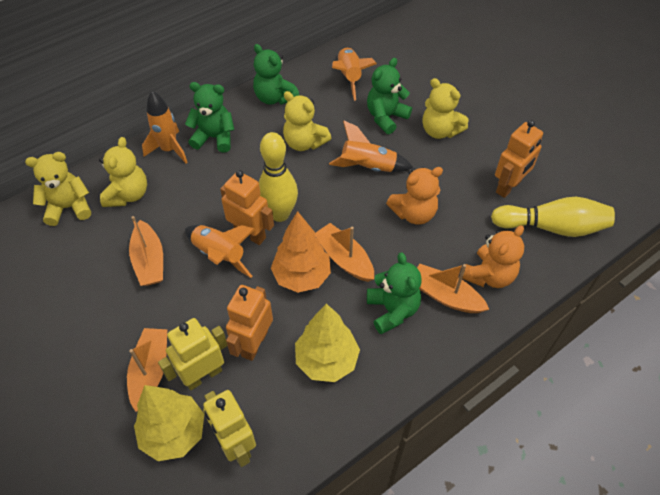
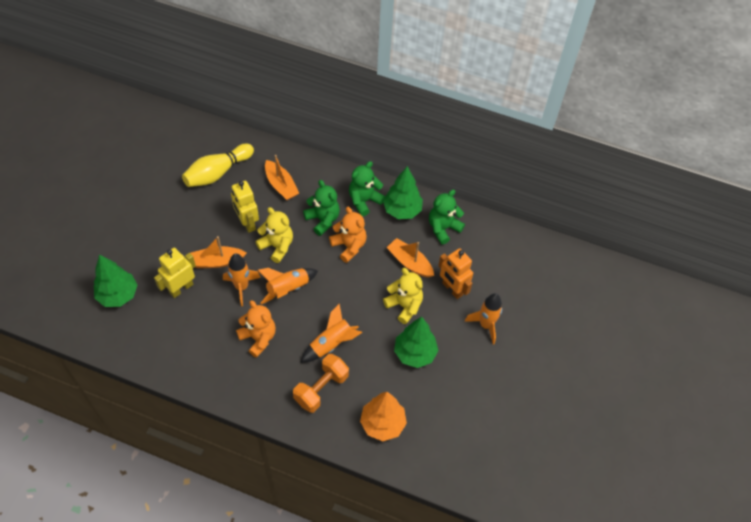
green teddy bear: [185,82,234,153] [253,44,299,105] [367,58,412,134] [367,252,422,334] = 4 -> [303,180,340,236] [349,161,385,216] [429,190,465,244] = 3
green tree: none = 0 -> [94,255,137,307] [383,166,423,219] [394,317,439,368] = 3
orange boat: [127,328,167,412] [129,216,163,286] [315,223,374,282] [417,264,490,313] = 4 -> [191,236,247,268] [265,155,299,200] [387,238,434,278] = 3
orange dumbbell: none = 0 -> [293,354,349,413] = 1
orange robot: [220,170,274,245] [226,285,273,361] [495,120,543,198] = 3 -> [438,248,473,299] = 1
yellow bowling pin: [259,132,298,222] [491,197,615,237] = 2 -> [182,144,254,187] = 1
yellow teddy bear: [25,152,91,226] [99,137,147,207] [283,91,331,151] [423,78,468,139] = 4 -> [255,207,293,263] [383,268,423,324] = 2
yellow tree: [134,385,204,461] [295,303,360,382] = 2 -> none = 0

